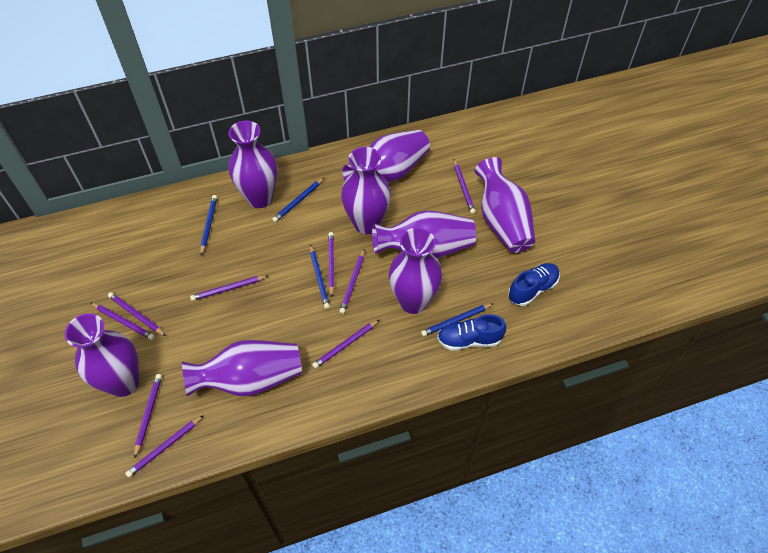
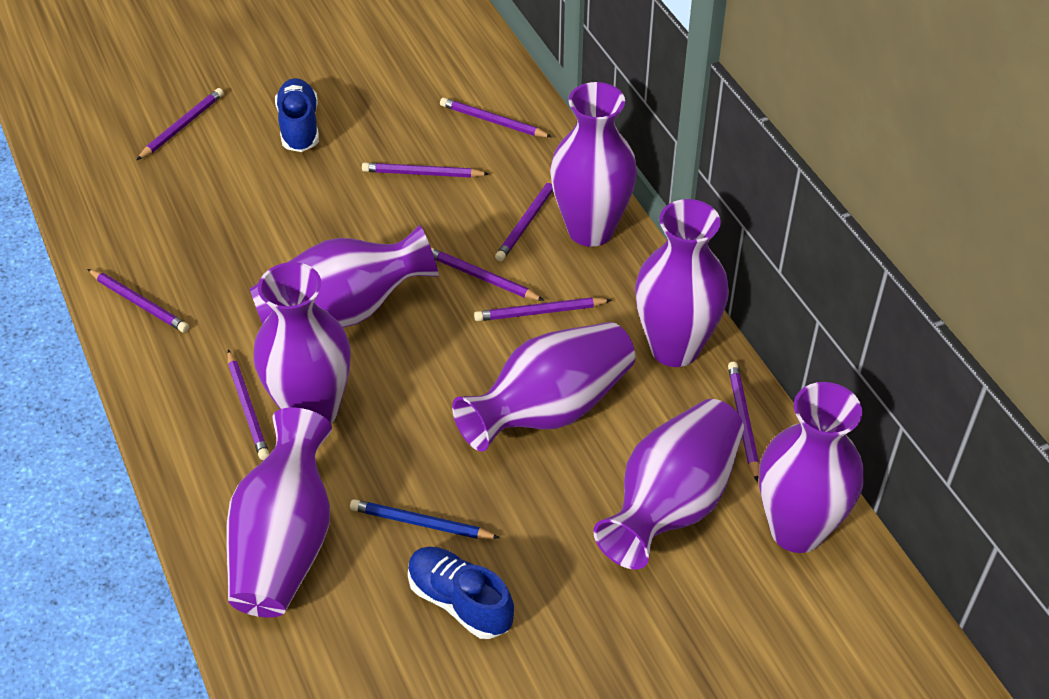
blue pencil: [200,195,217,255] [272,178,324,222] [310,244,330,309] [421,303,494,336] = 4 -> [350,499,500,539] = 1

